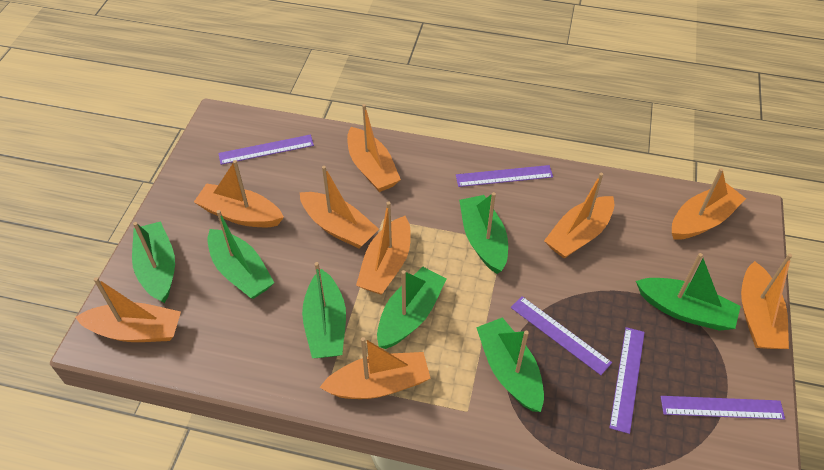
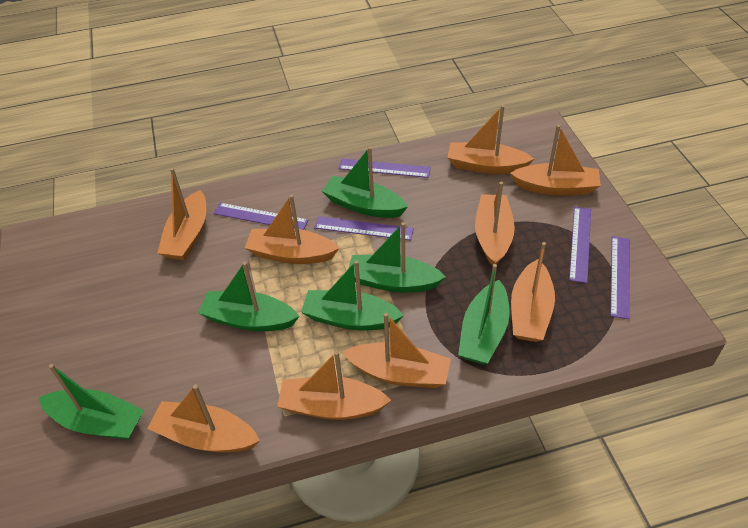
green boat: [132,221,175,303] [207,210,274,299] [302,262,346,358] [377,267,446,349] [459,192,508,274] [476,317,544,412] [636,253,741,331] = 7 -> [38,364,144,440] [198,262,300,331] [301,260,404,331] [322,147,408,218] [348,222,446,293] [458,264,510,364] = 6

